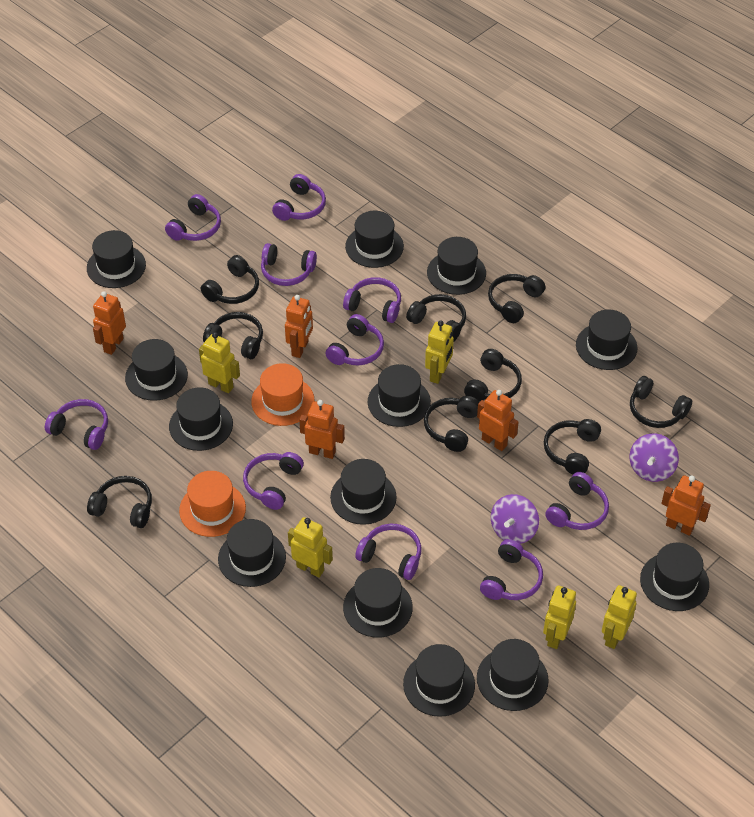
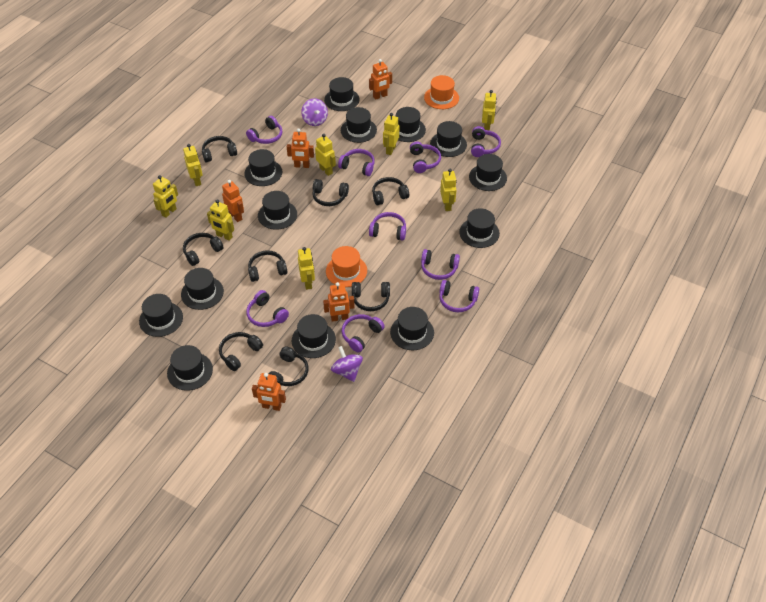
black headphones: [87,476,152,528] [201,255,259,304] [203,312,263,359] [406,294,466,341] [424,396,479,452] [464,349,522,402] [488,274,546,323] [544,419,601,474] [630,376,692,428] = 9 -> [183,233,224,266] [202,136,237,163] [219,332,263,371] [248,250,287,282] [268,346,309,386] [312,179,349,206] [352,282,390,311] [372,177,409,205] = 8
purple headphones: [45,399,108,450] [165,194,221,241] [243,452,304,510] [261,243,317,286] [272,174,326,221] [326,314,384,365] [343,277,401,323] [355,524,422,580] [480,539,543,600] [545,472,609,530] = 10 -> [246,116,282,144] [246,290,289,327] [338,149,375,176] [342,314,385,353] [369,212,406,240] [410,141,441,173] [421,249,460,280] [439,280,479,312] [471,126,501,157] = 9
yellow robot: [199,332,240,393] [288,517,333,578] [425,320,454,384] [543,586,576,649] [602,585,637,649] = 5 -> [153,175,178,218] [183,144,203,186] [207,199,234,241] [298,247,315,290] [315,134,336,176] [383,113,399,155] [440,169,457,211] [482,90,497,131] = 8

